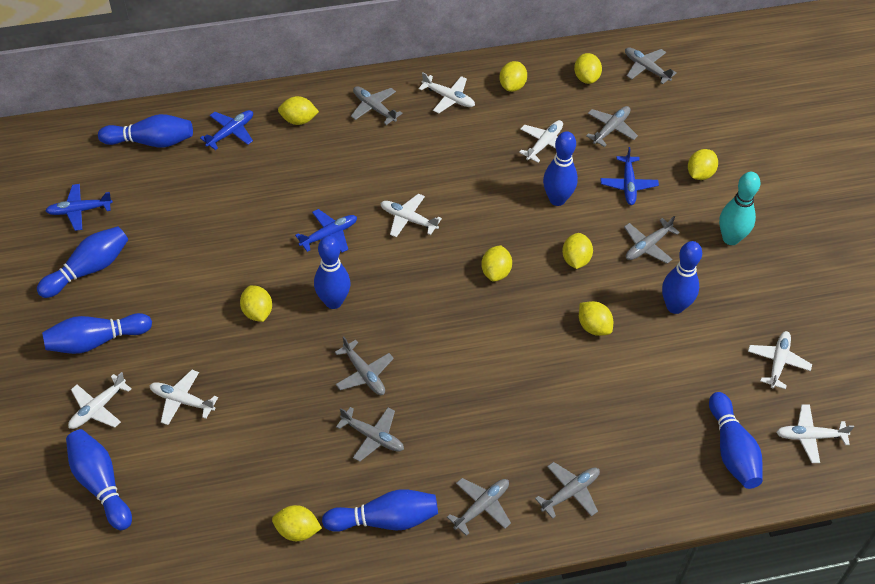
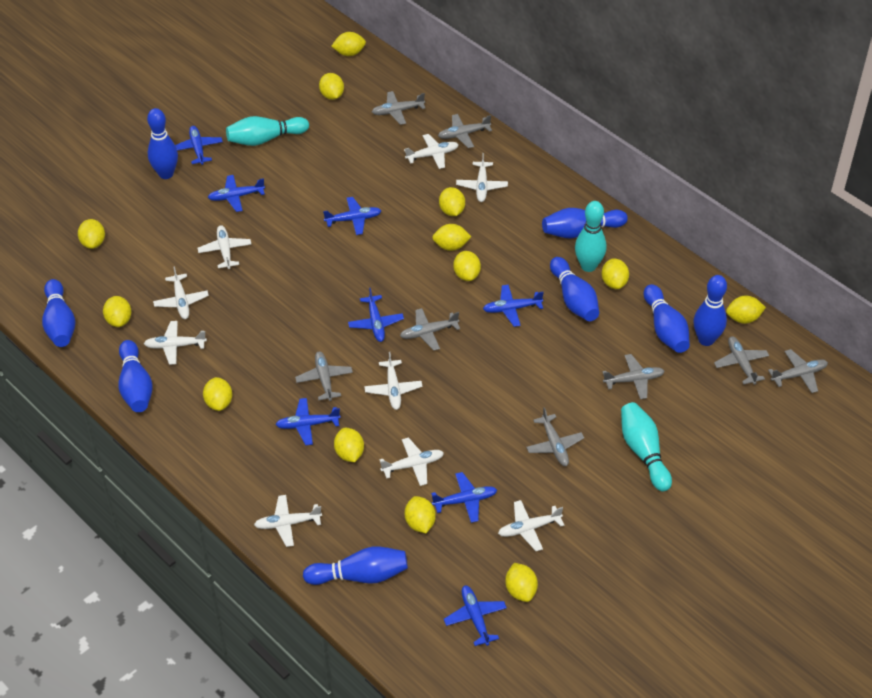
blue bowling pin: [37,226,128,298] [42,313,152,354] [66,429,132,530] [98,114,193,148] [314,236,350,309] [322,489,438,532] [543,131,578,206] [662,241,702,314] [709,392,763,489] = 9 -> [42,279,75,347] [118,340,153,412] [147,108,178,179] [303,546,408,585] [542,208,628,239] [550,257,599,321] [644,284,690,353] [694,275,727,346] = 8
blue plane: [45,184,113,231] [200,110,253,150] [295,209,357,253] [600,147,659,205] = 4 -> [175,126,223,165] [208,175,265,212] [275,398,341,445] [323,197,381,235] [348,287,404,342] [431,472,497,523] [444,585,507,646] [483,284,544,327] = 8
turquoise bowling pin: [719,172,760,245] = 1 -> [226,116,309,146] [575,201,606,272] [621,402,672,492] = 3
white plane: [68,372,132,429] [149,370,218,425] [380,193,442,237] [418,73,475,113] [519,120,563,163] [748,331,812,389] [776,404,854,463] = 7 -> [144,321,207,365] [153,266,209,319] [198,225,251,269] [254,495,322,547] [364,352,422,410] [380,438,444,486] [404,134,459,169] [456,153,508,202] [498,500,564,551] = 9
yellow lemon: [240,285,272,322] [272,505,322,541] [278,96,319,125] [481,245,512,282] [499,61,527,92] [562,233,593,269] [574,53,602,84] [579,301,613,336] [688,149,718,180] = 9 -> [78,219,105,249] [103,296,131,327] [203,377,232,411] [319,73,344,100] [331,32,366,56] [334,428,364,462] [405,496,436,533] [432,224,471,251] [439,187,465,216] [453,251,481,281] [505,563,538,602] [602,259,629,289] [726,296,766,324] = 13

